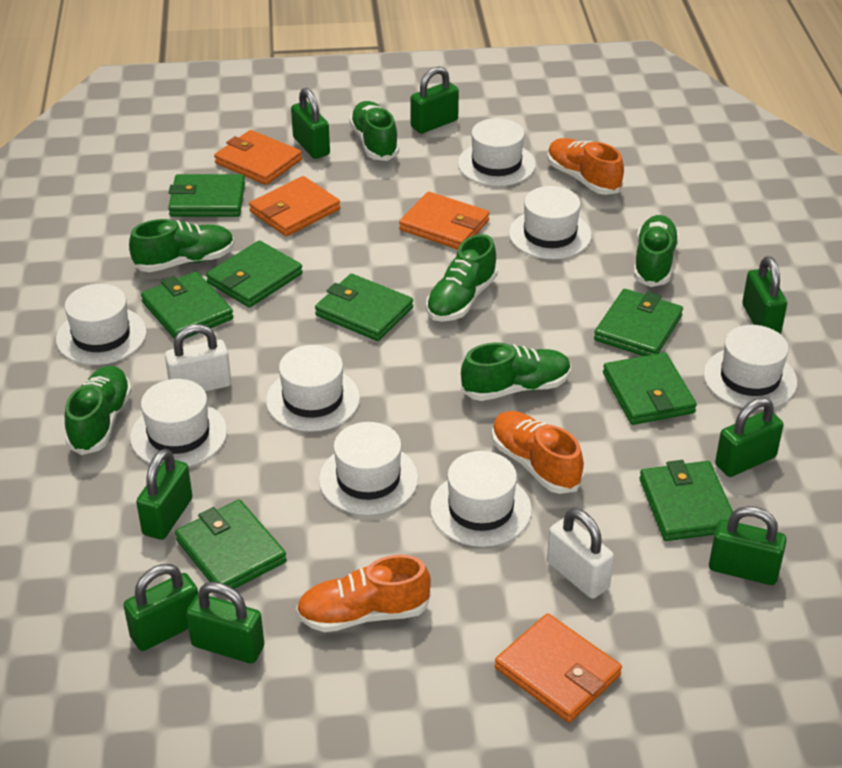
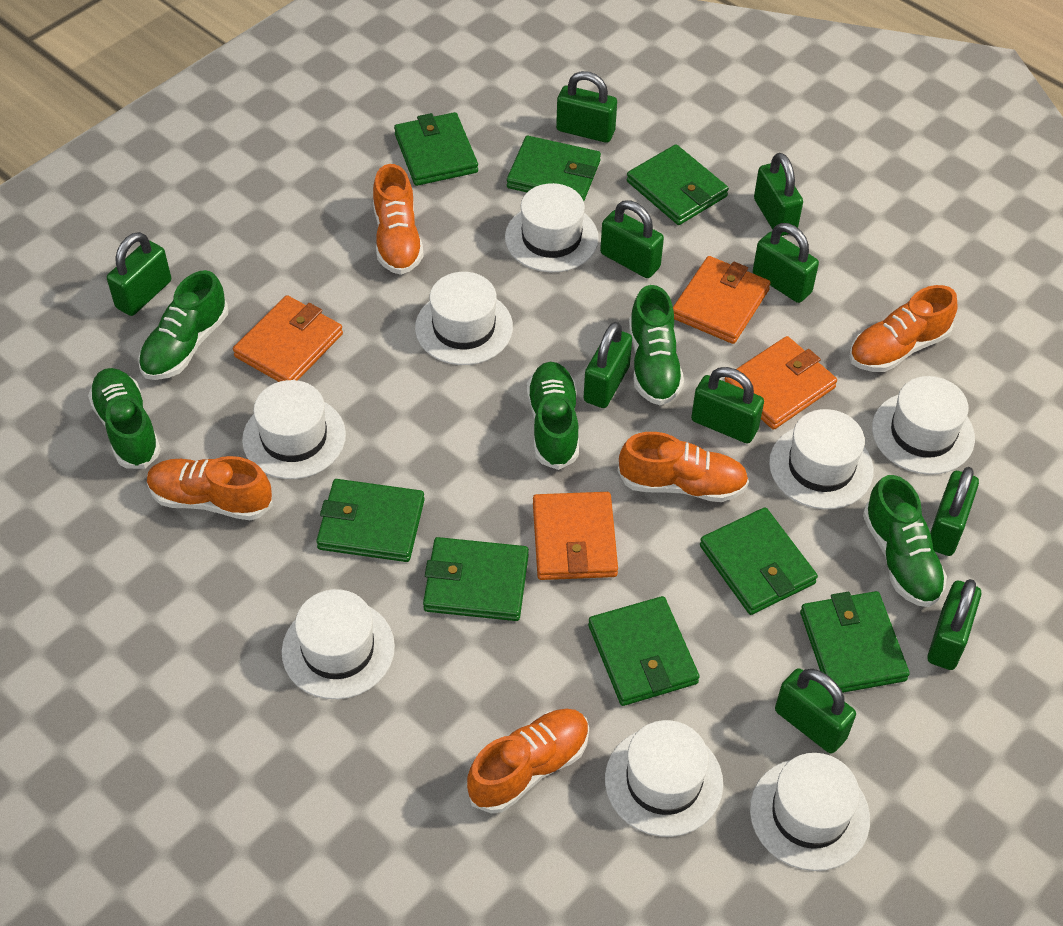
green padlock: [123,564,198,651] [136,449,193,540] [186,582,264,663] [291,88,330,159] [410,67,459,134] [709,506,787,585] [715,397,784,477] [742,256,787,334] = 8 -> [107,232,171,316] [556,71,617,143] [583,322,632,408] [600,200,664,278] [691,367,764,443] [753,223,819,303] [754,153,803,236] [775,668,856,754] [927,579,981,670] [930,467,979,556] = 10
green shoe: [65,366,132,455] [129,219,235,272] [349,101,399,161] [426,234,498,321] [461,343,571,401] [634,215,679,287] = 6 -> [88,368,161,469] [138,270,228,380] [527,362,579,470] [629,285,684,405] [863,475,947,607] = 5
orange shoe: [296,555,431,632] [492,411,584,494] [547,138,624,195] = 3 -> [147,456,273,520] [373,164,424,275] [467,709,589,813] [618,432,749,502] [849,285,958,372] = 5
white padlock: [165,324,231,392] [547,508,614,599] = 2 -> none = 0

